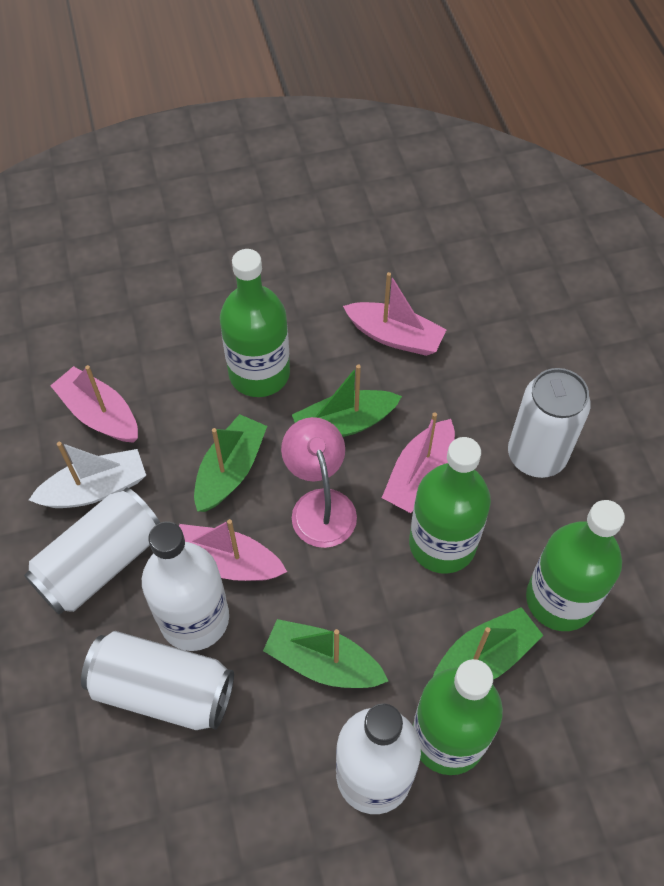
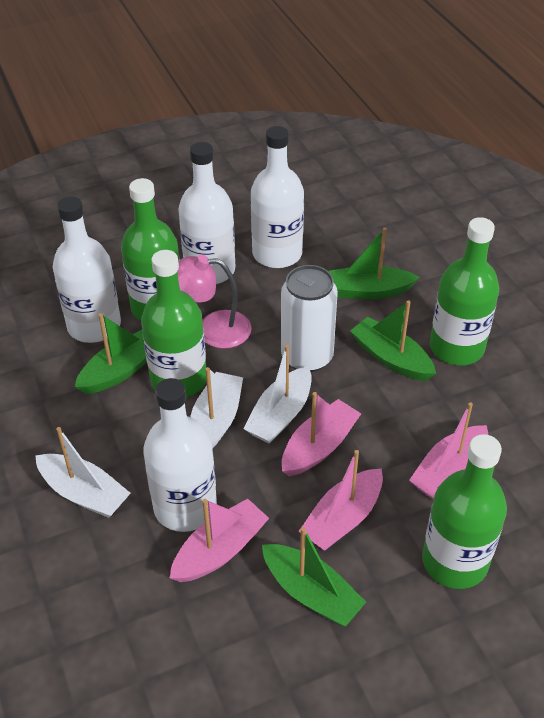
white boat: [29,442,146,508] = 1 -> [35,427,131,518] [190,367,243,449] [243,345,312,444] = 3
white bottle: [142,522,229,651] [336,703,421,814] = 2 -> [53,196,121,343] [143,378,217,532] [178,142,235,284] [251,126,304,268] = 4
white can: [24,487,160,614] [81,631,234,730] [508,368,591,478] = 3 -> [281,265,338,372] = 1

